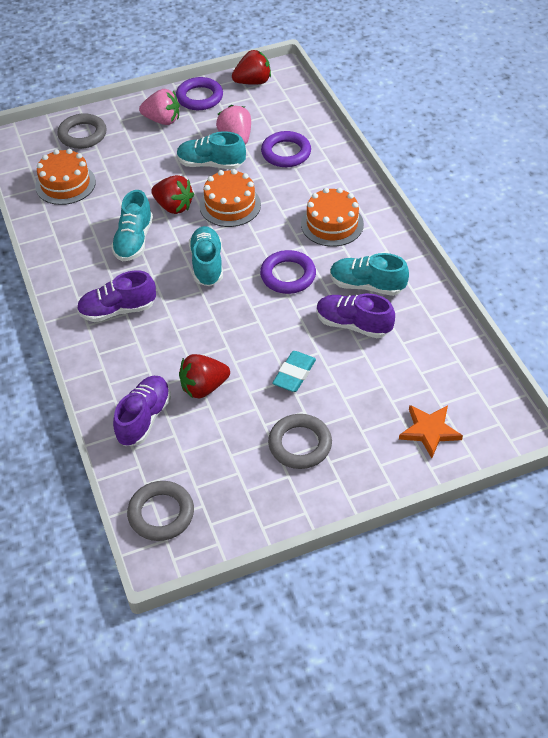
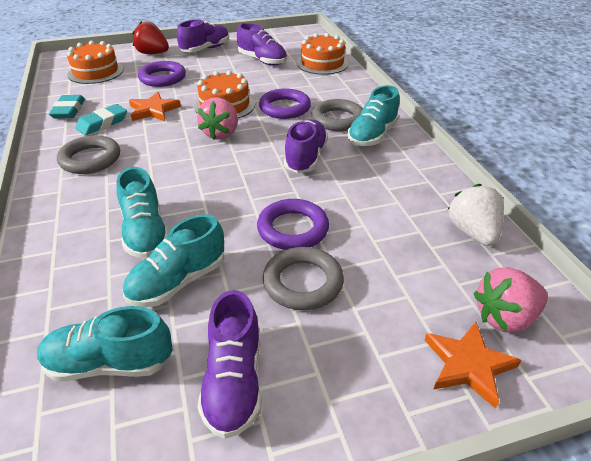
orange star: [399,405,463,458] = 1 -> [129,92,181,121] [425,322,522,409] = 2
purple shoe: [77,270,156,322] [113,376,171,446] [316,294,395,338] = 3 -> [177,19,229,52] [198,290,262,439] [237,23,287,65] [284,119,328,173] = 4
red strawberry: [151,175,194,214] [179,354,230,398] [232,50,271,85] = 3 -> [133,21,169,54] = 1
turquoise eraser: [272,351,316,392] = 1 -> [49,95,85,118] [75,104,127,135] = 2
white strawberry: none = 0 -> [447,184,504,246] = 1

